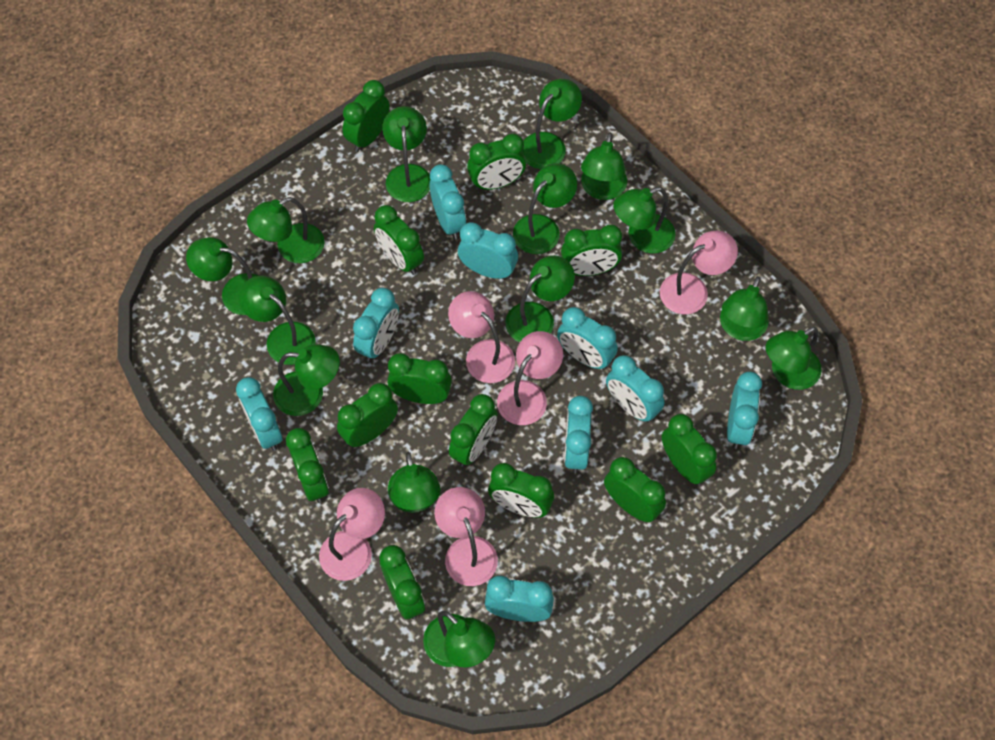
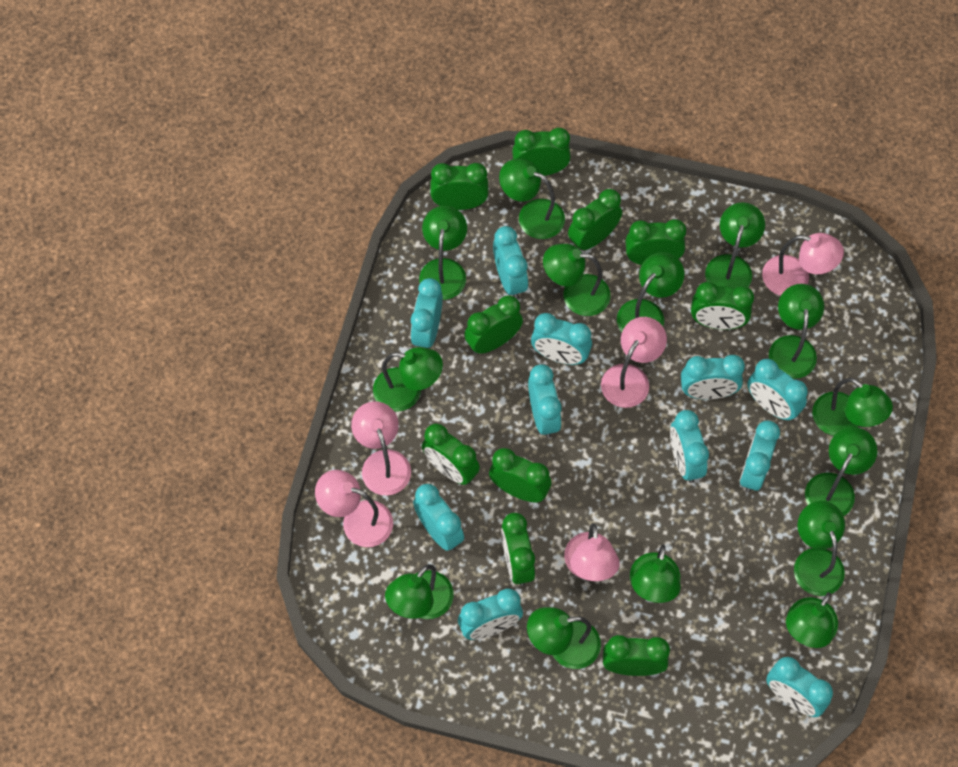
green clock: [286,428,329,503] [337,383,398,447] [343,80,390,152] [374,205,424,275] [379,545,425,619] [387,353,452,404] [449,394,497,467] [467,134,526,190] [488,463,554,518] [561,225,622,276] [604,457,666,522] [662,414,717,485] = 12 -> [422,424,480,485] [430,163,488,210] [464,295,523,354] [489,448,551,502] [501,513,535,586] [512,128,571,176] [568,189,622,250] [603,635,670,676] [626,219,686,265] [691,282,754,329] = 10
turquoise clock: [236,377,282,451] [353,288,399,362] [430,164,466,240] [458,222,518,279] [485,575,554,622] [557,307,618,370] [564,396,593,473] [606,355,664,423] [727,372,762,449] = 9 -> [411,278,443,348] [413,484,464,551] [458,588,523,640] [493,226,528,299] [528,364,562,438] [531,313,592,365] [670,410,709,483] [681,355,745,399] [740,421,780,493] [747,359,808,421] [766,657,833,717] = 11

